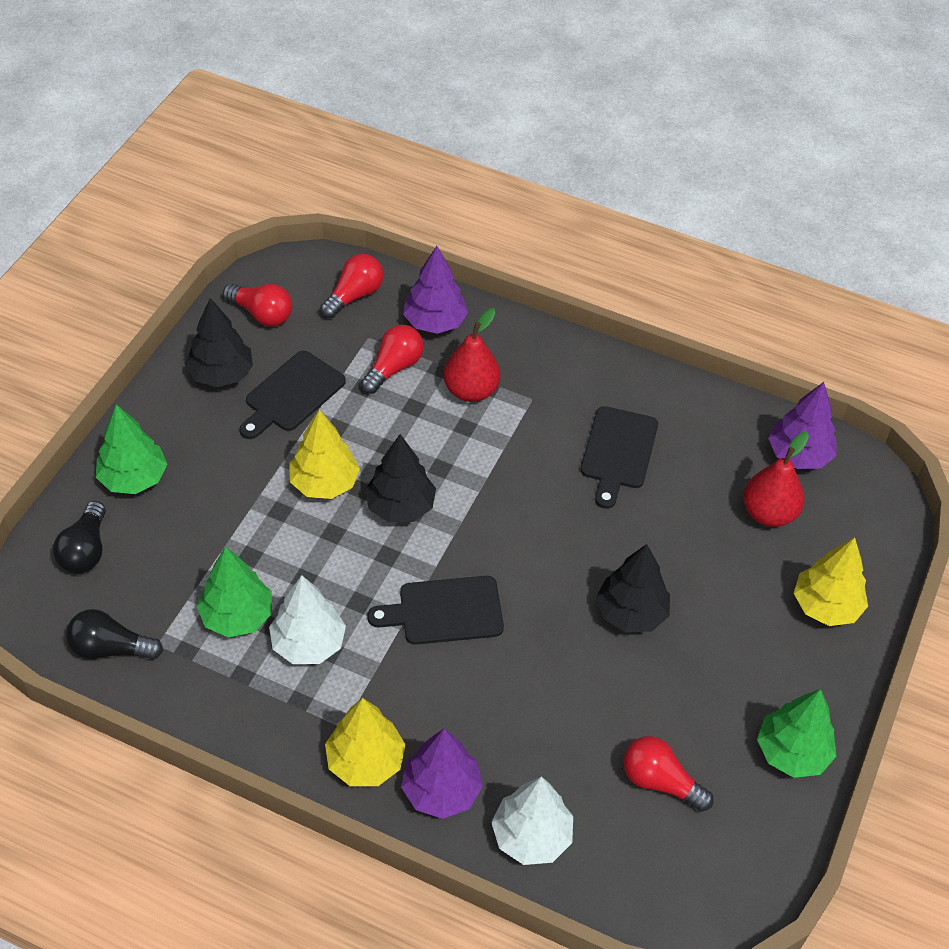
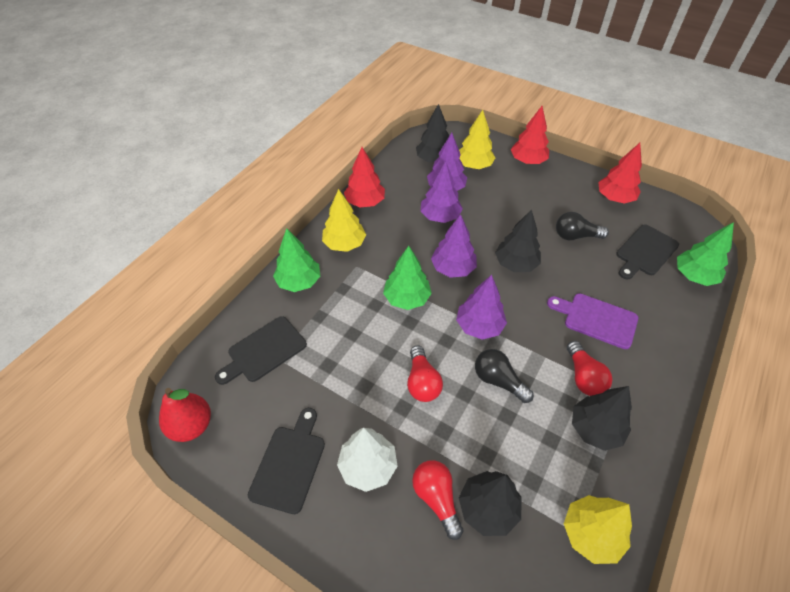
black tree: [185,298,253,387] [365,434,436,522] [596,544,670,633] = 3 -> [416,104,449,163] [459,471,522,536] [495,210,541,272] [572,386,632,451] = 4
purple cutting board: none = 0 -> [547,293,638,349] = 1
purple tree: [401,729,483,819] [403,246,468,334] [768,382,837,469] = 3 -> [420,161,463,223] [427,133,467,191] [431,214,477,278] [456,275,507,340] = 4
red light bulb: [223,284,292,326] [320,254,383,318] [361,325,424,394] [623,736,714,812] = 4 -> [407,345,443,402] [412,460,463,540] [567,341,613,396] = 3
red pear: [443,308,500,402] [743,432,809,527] = 2 -> [159,388,211,442] = 1
red tree: none = 0 -> [344,147,385,207] [511,106,549,164] [598,143,642,204] = 3
white tree: [269,575,346,664] [491,777,573,865] = 2 -> [337,428,398,492] = 1

